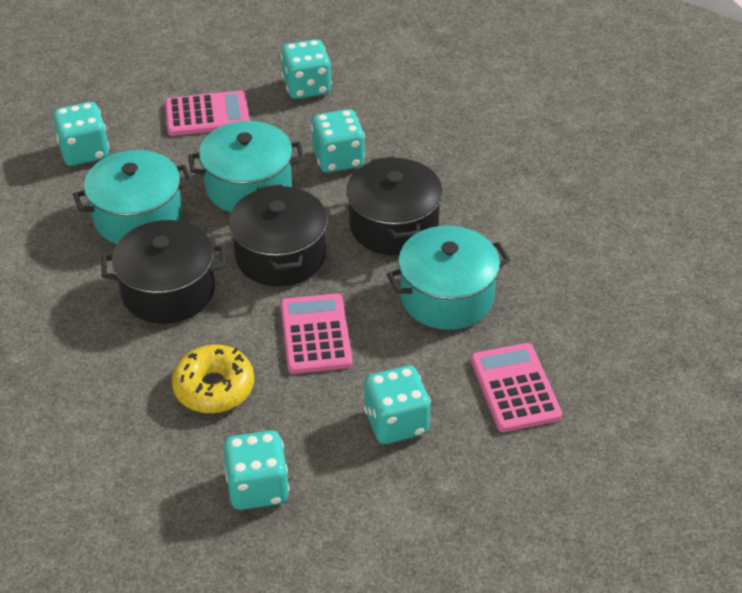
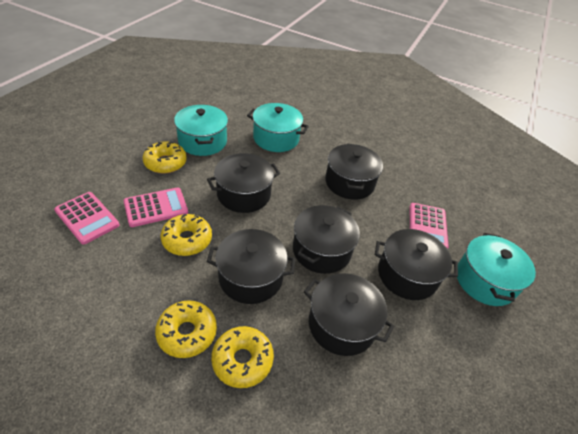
black pot: [101,220,226,324] [229,184,328,286] [346,156,443,255] = 3 -> [207,153,280,213] [207,229,296,304] [293,205,360,274] [304,273,394,356] [325,144,383,200] [375,229,458,300] = 6
turquoise dice: [53,102,109,166] [223,431,289,510] [280,39,332,99] [311,109,365,173] [364,366,431,444] = 5 -> none = 0
yellow donut: [172,345,254,413] = 1 -> [142,141,187,174] [155,300,217,358] [161,214,212,256] [211,326,274,388] = 4

